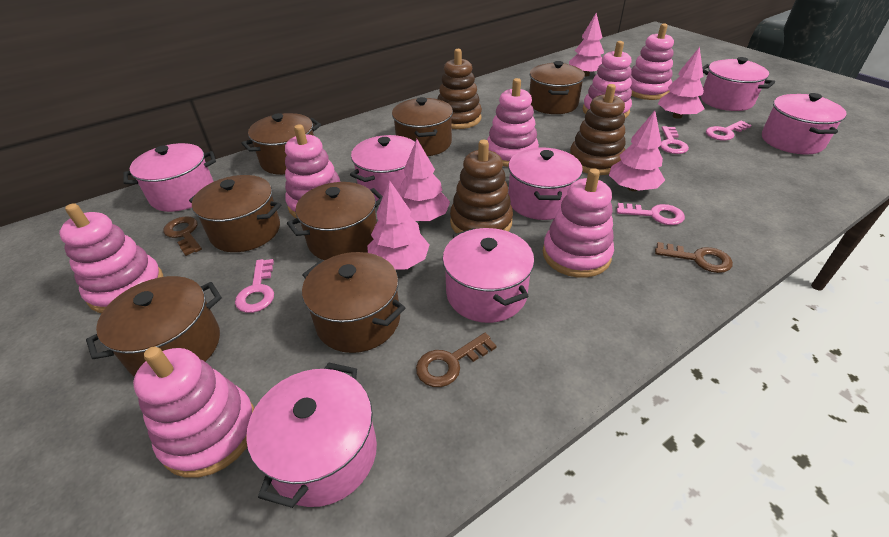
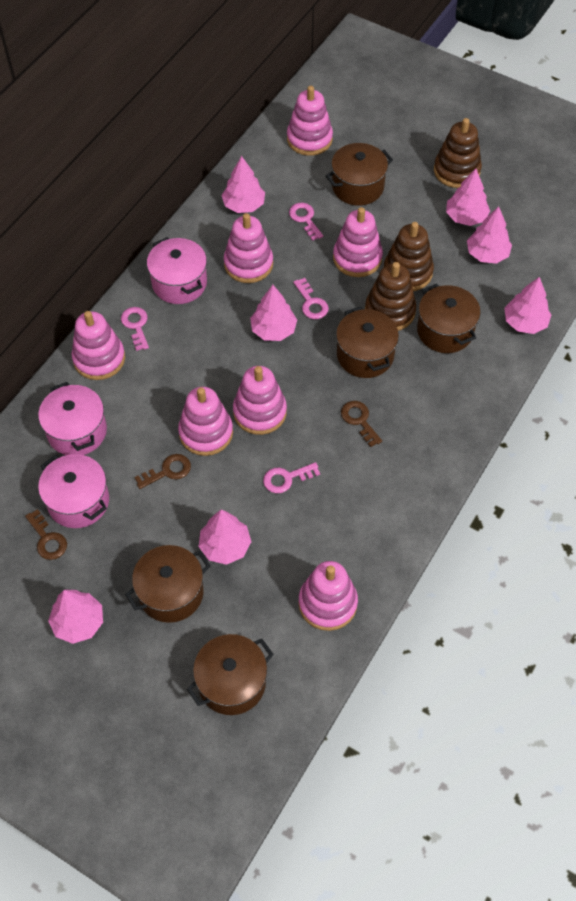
brown pot: [86,276,222,377] [189,175,282,252] [241,113,321,175] [287,182,383,260] [302,252,405,353] [392,97,453,156] [529,61,585,114] = 7 -> [125,545,211,623] [187,634,274,715] [326,143,393,206] [336,307,399,378] [417,284,481,353] = 5
pink pot: [123,143,216,212] [246,362,377,508] [350,135,416,201] [443,228,534,323] [508,147,583,220] [701,57,775,111] [762,93,847,155] = 7 -> [38,382,107,455] [38,454,109,528] [147,237,207,304] = 3
pink tree: [367,180,430,270] [398,139,450,221] [569,13,604,76] [609,111,665,191] [658,47,704,119] = 5 -> [48,590,103,644] [199,510,251,565] [221,156,265,213] [250,285,297,341] [446,169,490,226] [467,206,512,264] [504,277,551,334] = 7

